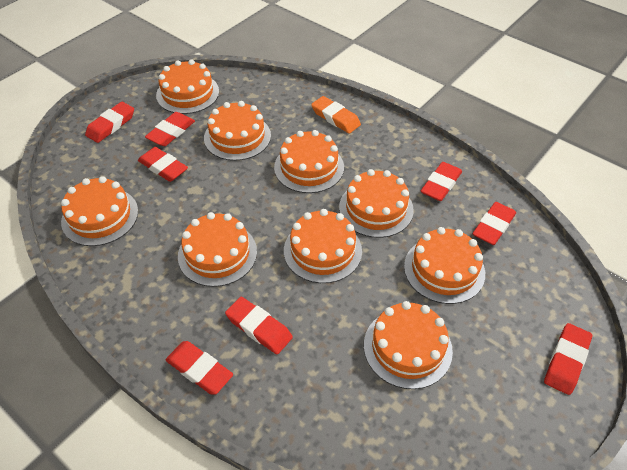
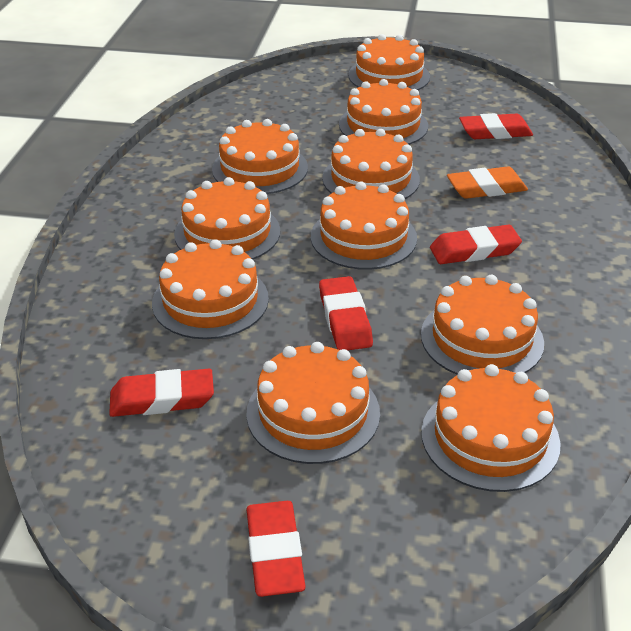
orange cake: [61,176,138,246] [156,59,219,114] [178,212,257,287] [204,101,271,161] [274,130,344,193] [284,209,362,283] [339,169,414,238] [364,301,453,389] [404,227,485,304] = 9 -> [152,239,269,339] [174,177,280,260] [212,119,308,194] [246,342,380,464] [311,181,417,270] [322,129,420,199] [339,79,428,145] [348,34,430,90] [421,275,544,375] [421,364,561,492] = 10
red eraser: [85,102,134,143] [138,147,188,182] [145,112,195,146] [166,341,233,395] [225,297,293,355] [421,162,462,201] [473,202,516,245] [544,323,592,395] = 8 -> [109,369,214,417] [246,501,306,597] [319,276,373,350] [430,225,522,264] [459,113,533,139] = 5

